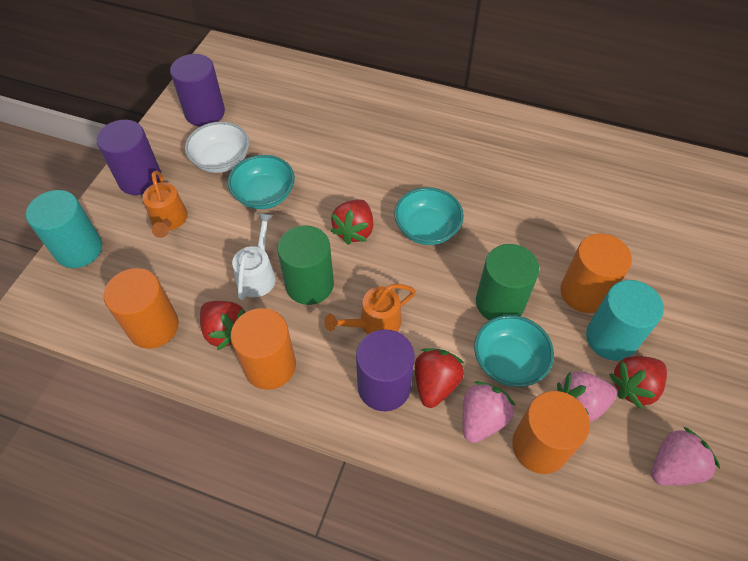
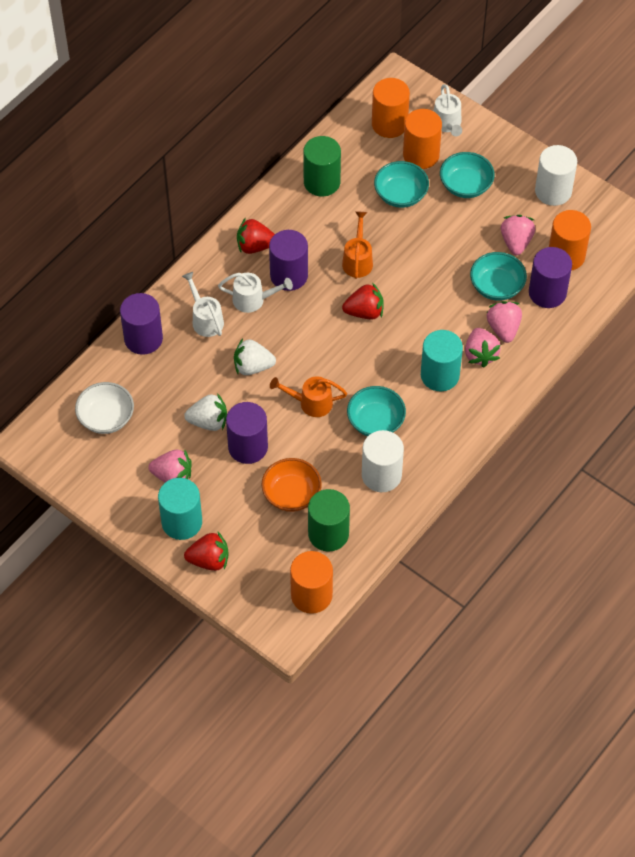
orange bowl: none = 0 -> [261,458,322,512] = 1
pink strawberry: [463,381,516,443] [557,371,617,422] [651,427,720,486] = 3 -> [148,449,192,482] [465,328,501,367] [487,301,522,343] [501,215,535,255] = 4
purple cylinder: [97,120,161,195] [170,54,225,126] [356,329,415,411] = 3 -> [120,293,163,355] [226,402,268,464] [269,230,308,291] [529,247,572,308] = 4
red strawberry: [200,301,245,350] [331,199,373,245] [415,349,465,408] [609,356,667,409] = 4 -> [184,532,229,571] [237,218,275,254] [342,282,384,319] = 3
turquoise bowl: [228,155,295,209] [394,187,464,245] [474,315,554,387] = 3 -> [347,386,406,436] [374,161,429,208] [440,152,495,198] [470,252,527,301] = 4
white cylinder: none = 0 -> [362,430,404,492] [535,145,577,206] = 2
white strawberry: none = 0 -> [184,393,227,431] [234,338,276,375] = 2
white watering can: [232,213,276,300] = 1 -> [182,272,224,337] [218,273,293,313] [434,84,462,136] = 3

